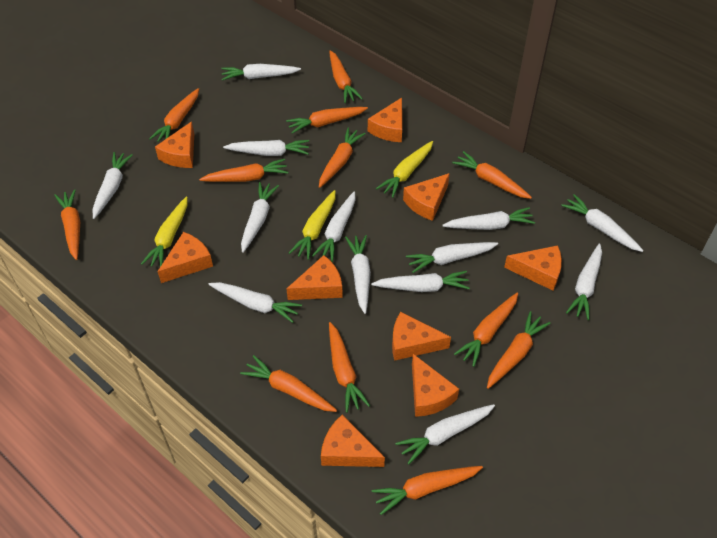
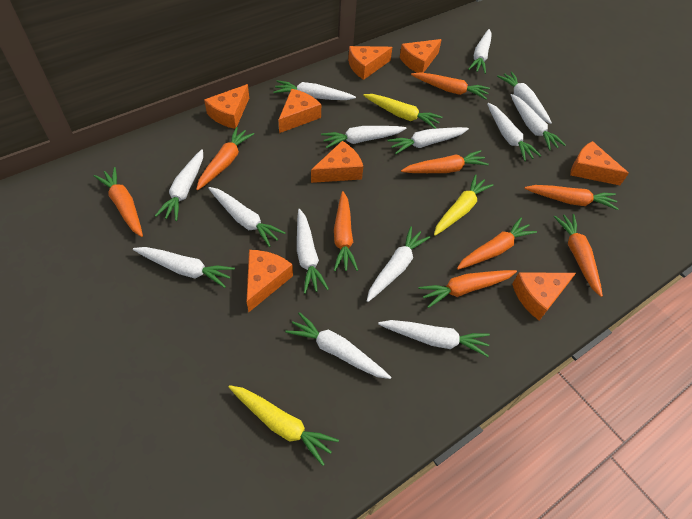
orange carrot: [54,189,80,260] [149,88,199,142] [199,159,288,182] [240,355,337,412] [286,107,368,134] [319,127,366,188] [329,50,363,103] [329,322,370,413] [372,466,483,515] [452,151,532,199] [454,293,518,367] [487,311,550,389] = 12 -> [94,167,143,237] [196,127,254,190] [334,191,358,271] [401,150,489,173] [411,72,490,99] [418,270,517,308] [457,217,537,270] [524,185,619,210] [553,214,603,297] = 9
orange cheese: [155,121,194,168] [157,232,213,283] [286,255,343,300] [321,415,385,467] [368,98,402,142] [392,312,451,361] [403,173,450,221] [412,354,459,417] [504,245,562,291] = 9 -> [204,84,249,129] [247,250,293,312] [279,89,321,133] [311,141,363,183] [348,46,392,80] [400,39,442,73] [512,273,576,321] [570,141,629,185] = 8
white carrot: [92,152,133,219] [209,282,302,323] [221,64,301,81] [223,140,309,156] [241,182,279,253] [312,192,356,262] [345,235,371,314] [371,271,470,292] [395,404,495,464] [406,242,498,273] [442,207,535,230] [561,194,643,252] [566,243,602,320] = 13 -> [133,247,235,288] [155,149,203,221] [208,187,286,247] [273,80,356,100] [285,312,391,379] [297,209,329,294] [321,126,407,148] [367,226,431,302] [378,320,490,357] [388,127,469,154] [468,29,492,74] [487,103,541,161] [497,72,552,124] [511,94,566,151] = 14

